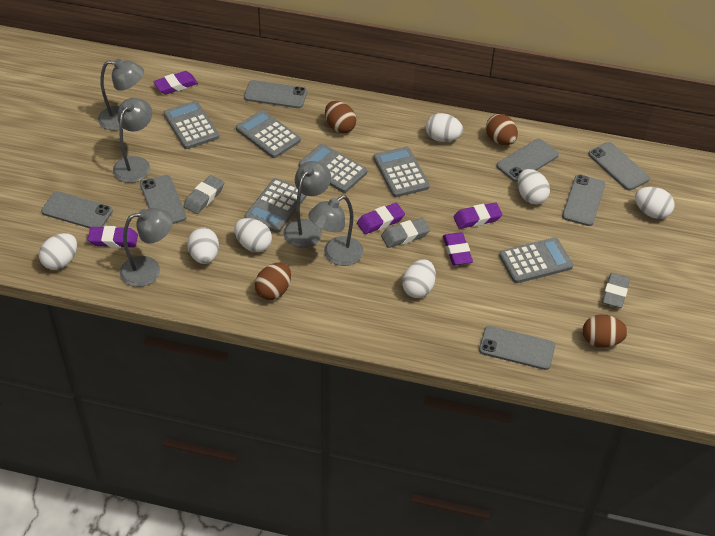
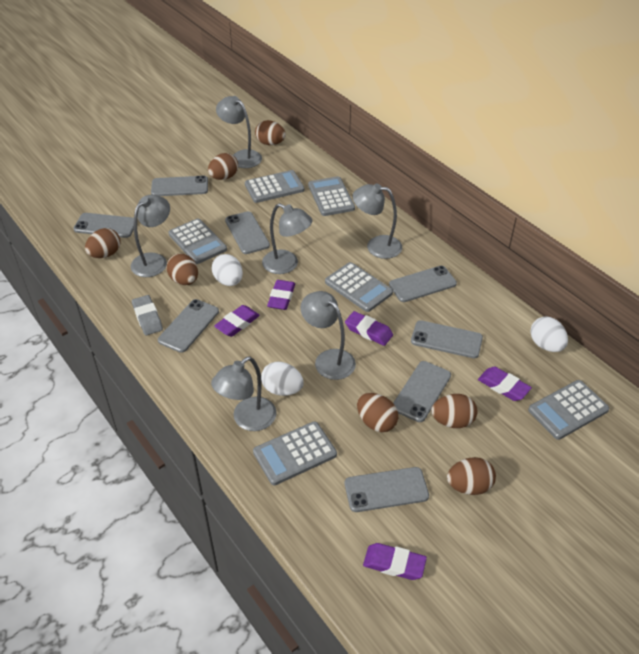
brown egg: [255,263,291,300] [325,101,356,133] [486,114,518,145] [583,315,628,348] = 4 -> [85,228,121,258] [166,254,198,285] [208,153,238,180] [255,120,286,145] [357,393,398,432] [431,394,477,428] [447,457,496,495] = 7
grey eraser: [183,175,224,214] [381,218,430,248] [602,273,630,308] = 3 -> [132,295,163,335] = 1
grey lamp: [98,59,144,131] [113,98,152,183] [120,208,173,287] [283,161,331,248] [308,195,363,266] = 5 -> [131,195,170,277] [211,356,277,431] [216,96,262,168] [262,203,312,274] [300,291,356,380] [353,183,402,259] = 6
grey phone: [41,191,113,228] [140,175,186,224] [244,80,307,108] [479,326,555,370] [496,139,559,182] [562,175,605,226] [588,142,650,190] = 7 -> [73,213,134,238] [151,176,208,196] [158,299,219,353] [225,211,270,254] [345,467,429,512] [389,266,457,302] [393,361,451,422] [411,320,483,358] = 8
white egg: [39,233,77,270] [187,227,219,264] [234,218,272,252] [402,259,436,298] [426,113,463,142] [518,169,550,204] [635,187,674,219] = 7 -> [212,254,243,286] [261,362,304,396] [530,317,568,352] = 3

